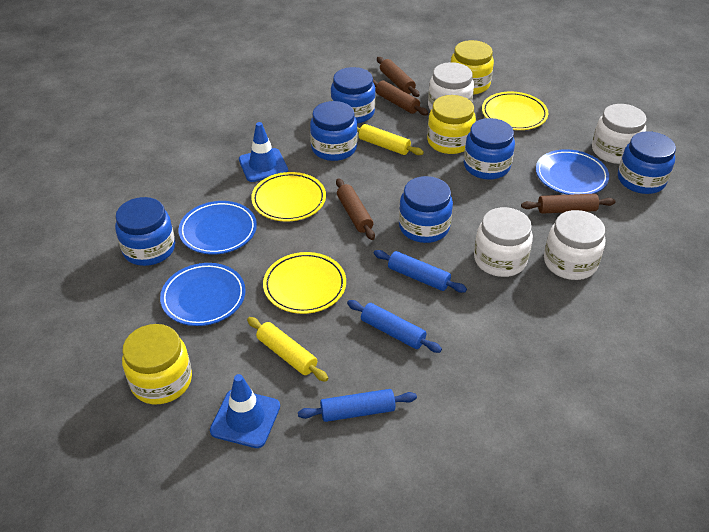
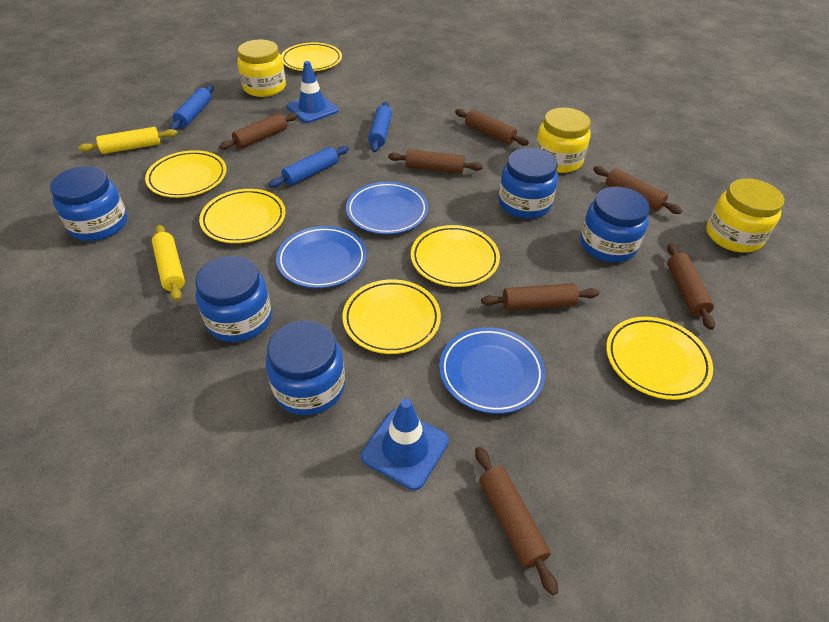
blue jar: [115,197,175,266] [310,101,358,161] [331,67,376,124] [399,176,453,243] [464,118,515,180] [618,131,676,194] = 6 -> [50,166,127,241] [195,256,272,342] [266,321,345,415] [498,148,558,219] [580,187,650,262] = 5
brown rolling pin: [336,178,375,240] [373,79,429,115] [377,57,419,97] [521,194,616,214] = 4 -> [219,113,298,150] [388,149,483,174] [455,109,529,146] [475,447,558,596] [481,283,599,310] [593,166,682,214] [667,243,715,330] = 7
white jar: [428,62,474,110] [474,207,533,277] [544,210,605,280] [592,104,647,164] = 4 -> none = 0
yellow plate: [251,172,326,222] [263,252,346,314] [482,92,548,130] = 3 -> [145,150,227,198] [199,189,286,243] [281,42,342,71] [342,279,441,354] [411,225,500,287] [606,317,713,400] = 6

